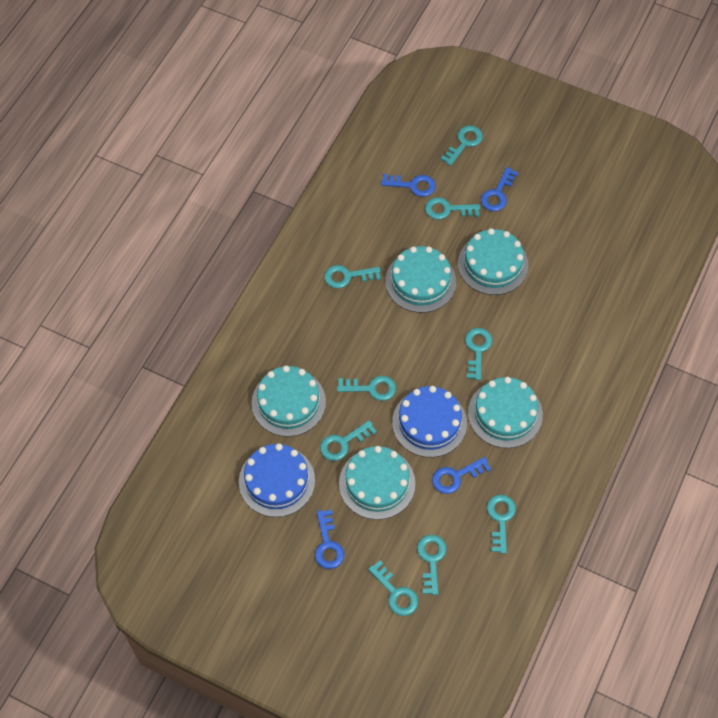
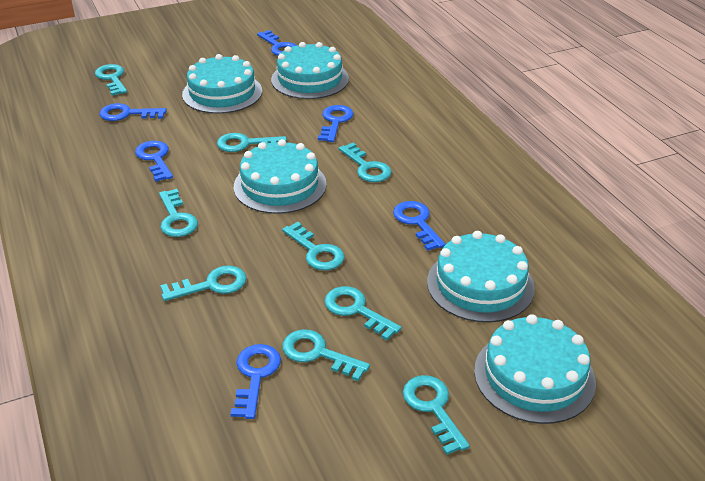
blue cake: [239,444,315,517] [392,386,467,457] = 2 -> none = 0
blue key: [315,510,344,569] [381,174,436,197] [432,457,491,494] [481,167,518,211] = 4 -> [100,103,167,121] [135,141,173,182] [230,344,281,419] [257,30,297,56] [318,105,354,142] [393,201,446,251] = 6

